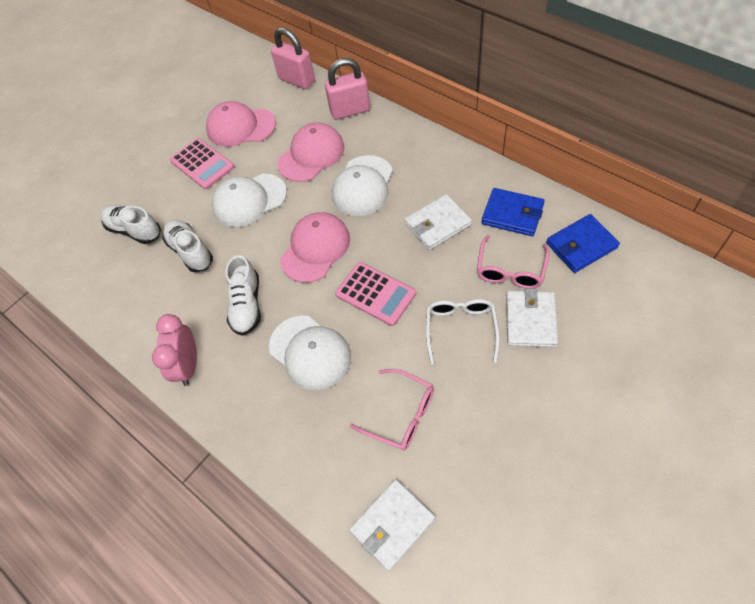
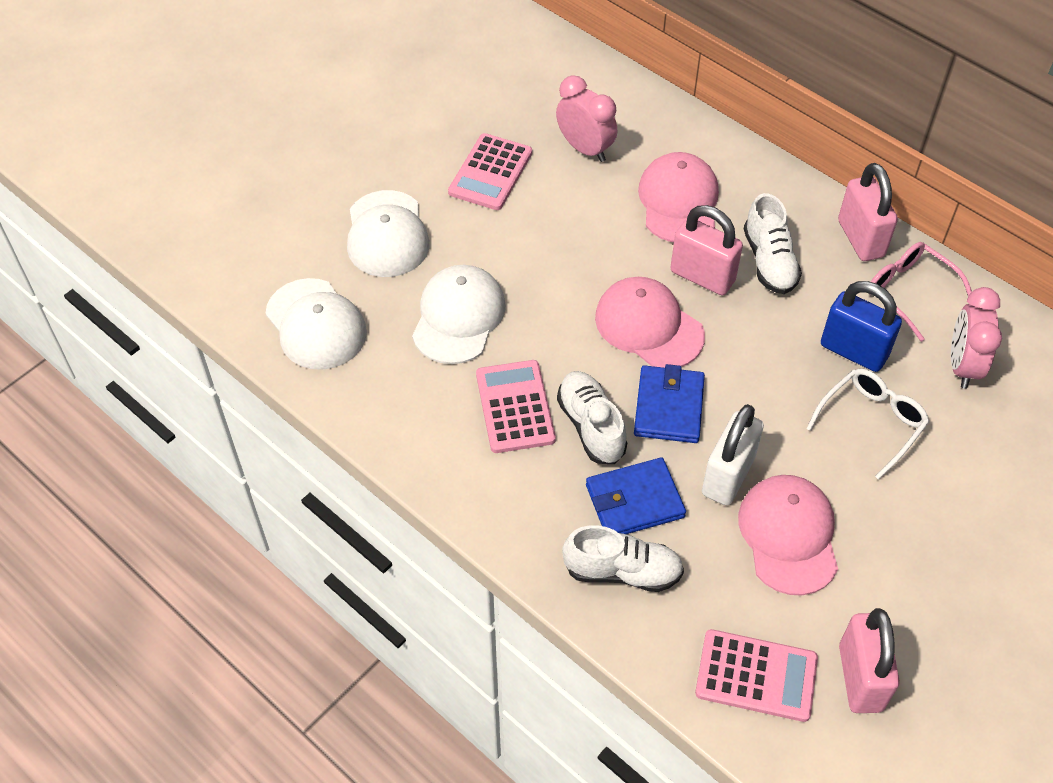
blue padlock: none = 0 -> [821,281,902,372] = 1
pink calculator: [170,138,234,189] [335,262,416,326] = 2 -> [448,133,532,210] [476,360,556,453] [695,629,818,722] = 3
pink clock: [152,314,197,386] = 1 -> [556,75,617,162] [951,287,1002,389] = 2
pink glasses: [350,369,434,450] [477,235,549,289] = 2 -> [870,242,972,342] = 1
pink padlock: [271,27,315,89] [325,58,370,120] = 2 -> [670,205,743,295] [838,163,898,261] [839,608,900,713] = 3
white padlock: none = 0 -> [702,404,764,505] = 1
white wallet: [349,479,435,571] [405,194,472,250] [506,288,558,348] = 3 -> none = 0

